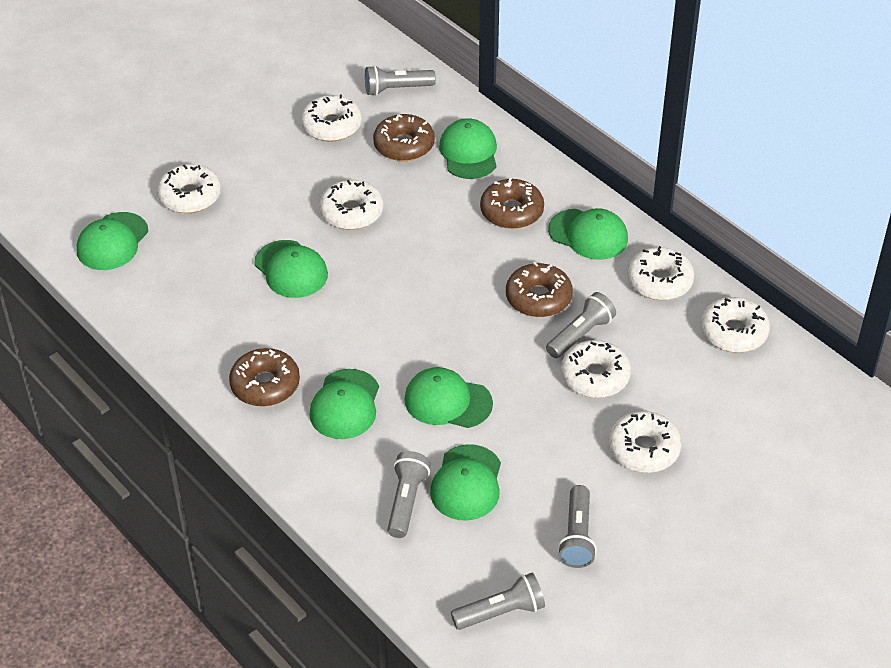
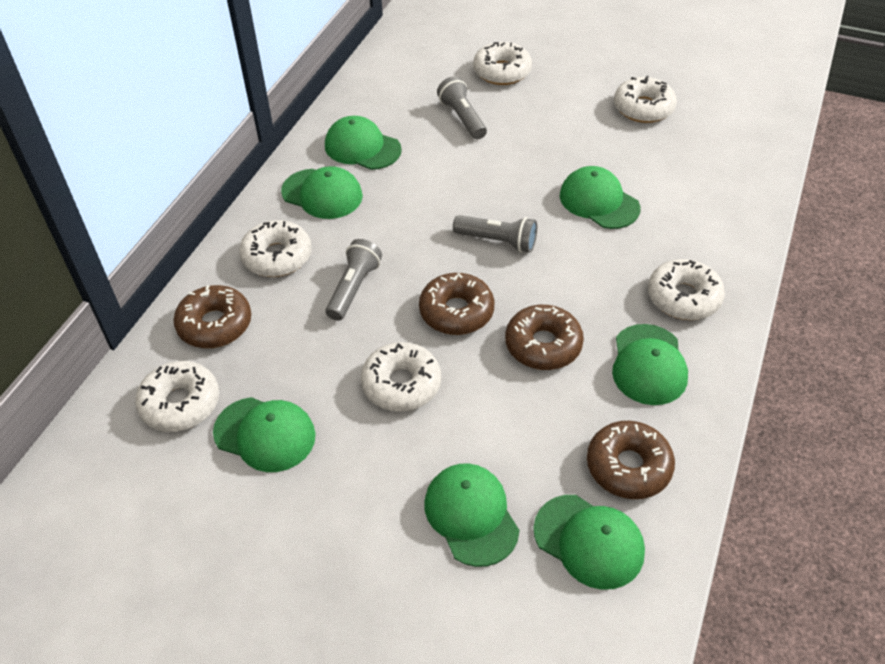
grey flashlight: [365,65,436,96] [387,451,430,538] [451,573,545,630] [546,292,616,358] [558,485,597,568] = 5 -> [325,239,382,321] [437,76,487,139] [453,215,537,253] = 3
white donut: [157,164,221,213] [301,95,362,142] [319,180,383,230] [561,340,631,398] [608,411,681,473] [627,246,694,300] [701,297,770,353] = 7 -> [135,361,219,432] [239,220,312,277] [361,342,441,412] [473,42,532,85] [614,76,677,123] [648,259,725,320] = 6

